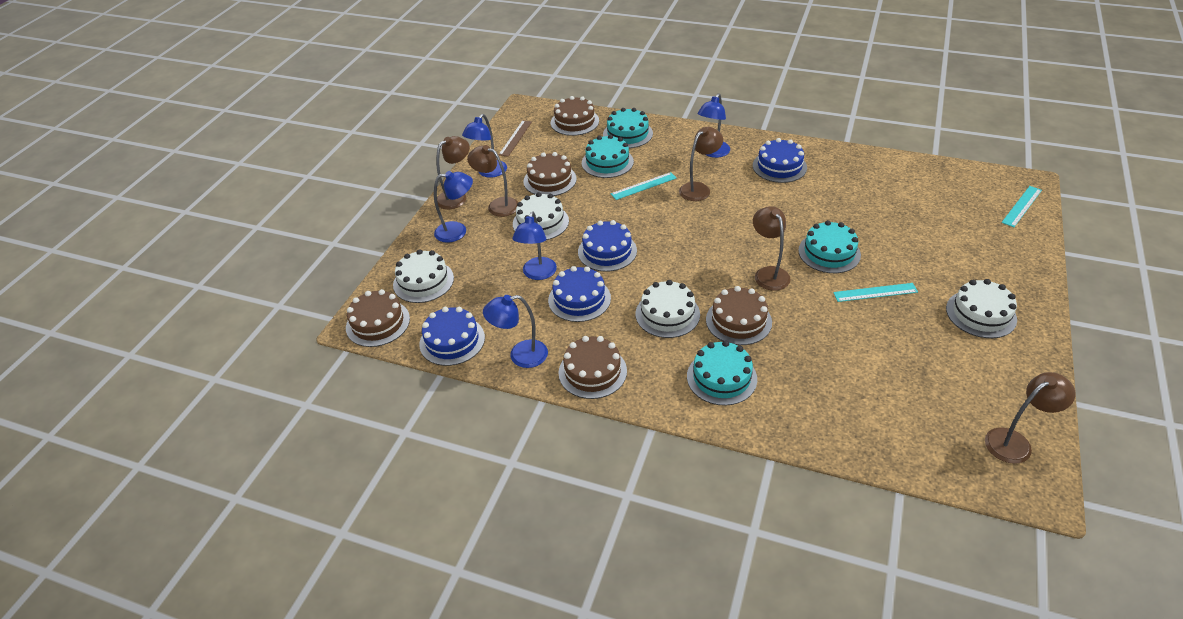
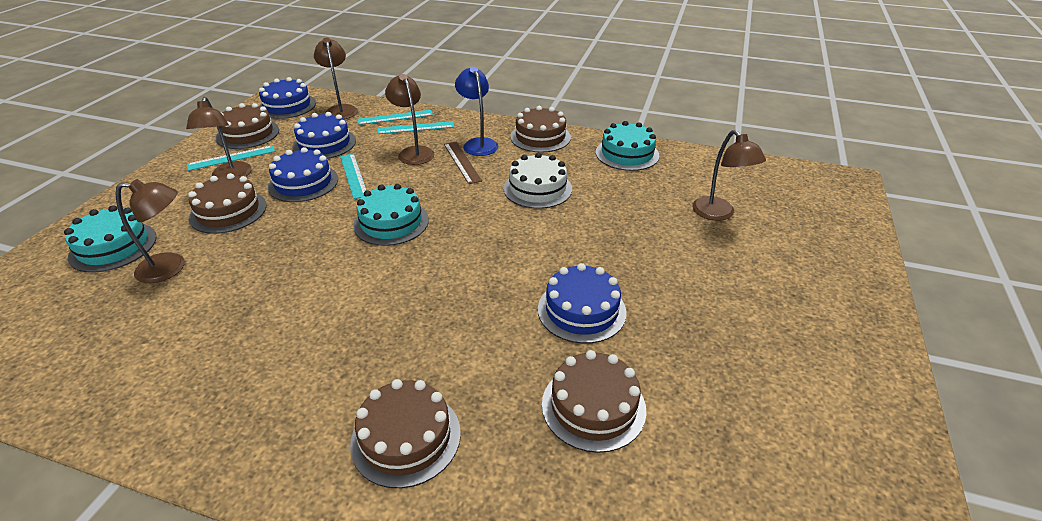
blue lamp: [434,171,473,243] [462,114,507,178] [483,295,548,368] [512,211,557,280] [698,93,730,158] = 5 -> [455,67,498,156] = 1
turquoise cake: [582,134,634,178] [603,108,653,148] [687,340,757,406] [798,220,861,273] = 4 -> [64,205,157,273] [353,184,429,246] [596,121,660,171] = 3
turquoise ruler: [611,172,676,200] [833,283,918,302] [1002,186,1042,227] = 3 -> [187,145,275,171] [340,153,367,199] [358,110,433,125] [377,121,454,134] = 4
white cake: [393,249,454,303] [513,192,569,240] [636,280,700,338] [946,279,1017,338] = 4 -> [504,153,572,209] = 1

